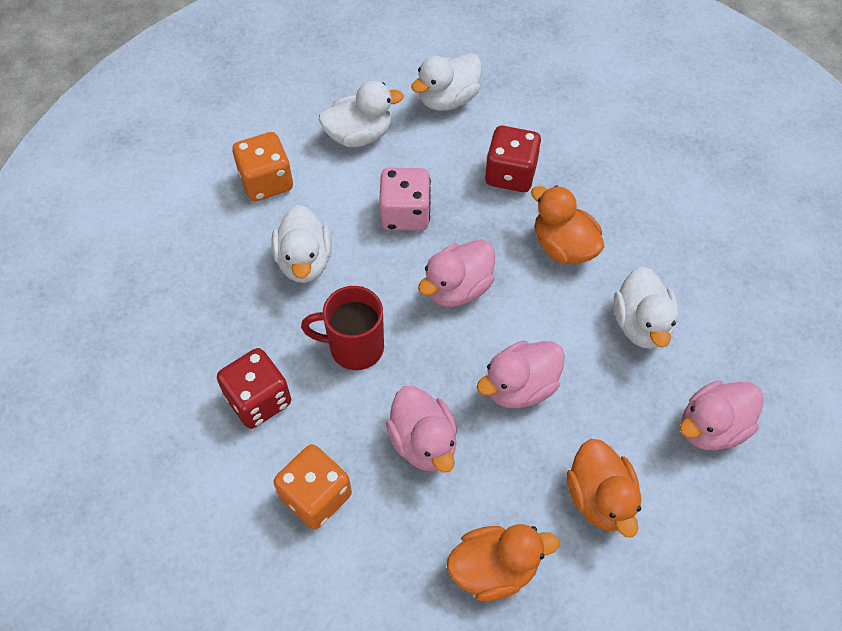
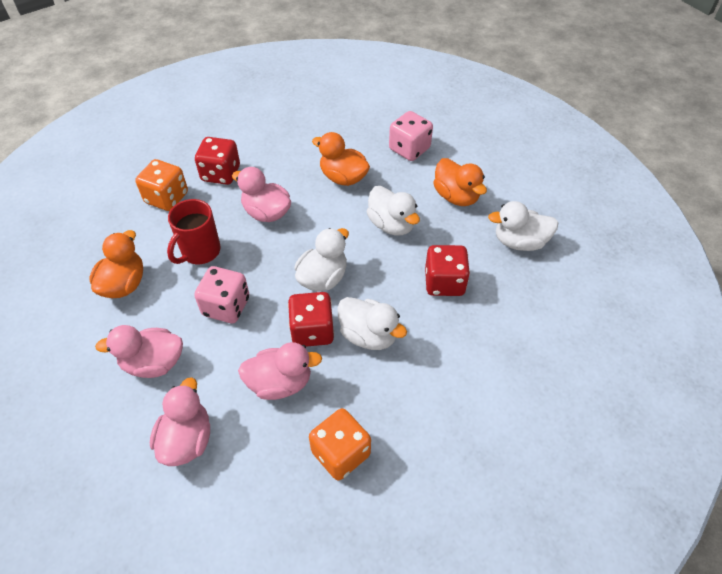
pink dice: [379,168,431,231] = 1 -> [194,266,249,323] [389,111,433,161] = 2
red dice: [217,348,291,429] [485,126,541,192] = 2 -> [195,137,240,185] [288,292,334,347] [425,245,470,296] = 3

